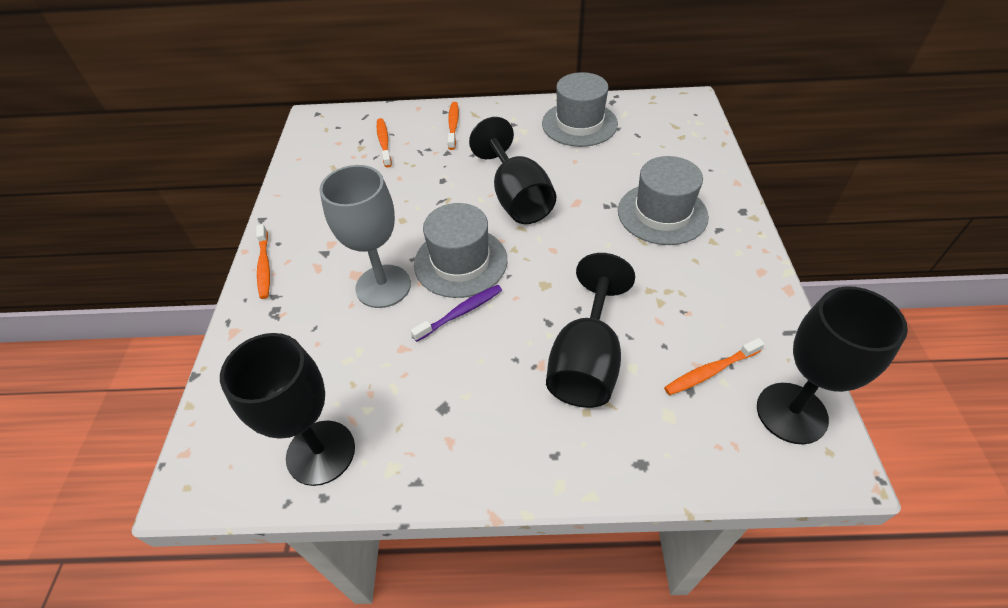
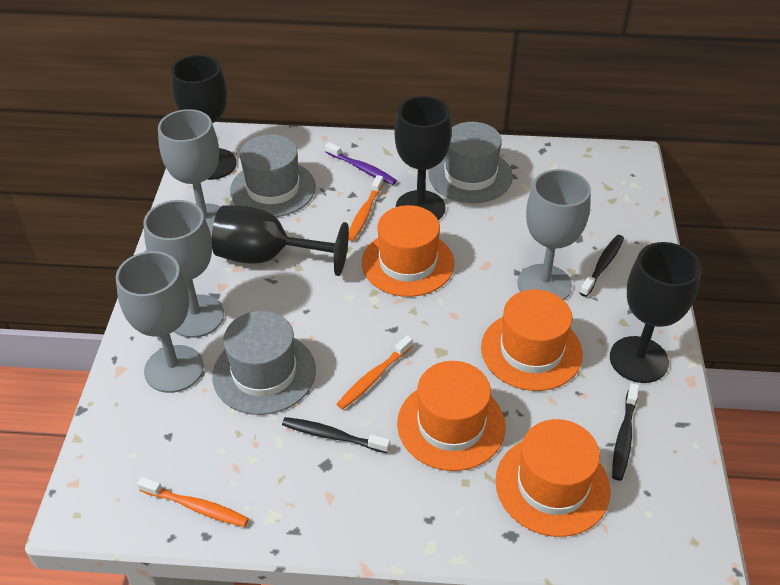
black toothbrush: none = 0 -> [282,417,390,453] [580,235,624,297] [612,383,639,481] = 3
grey goblet: [319,165,411,308] = 1 -> [116,251,204,393] [143,200,224,338] [158,109,221,238] [518,169,591,300] = 4
orange hat: none = 0 -> [362,205,454,297] [397,361,506,471] [481,290,583,391] [495,419,610,537] = 4
orange toothbrush: [256,224,270,299] [377,118,392,168] [448,102,459,150] [664,338,765,395] = 4 -> [137,477,249,527] [337,335,413,409] [348,175,384,241] = 3

